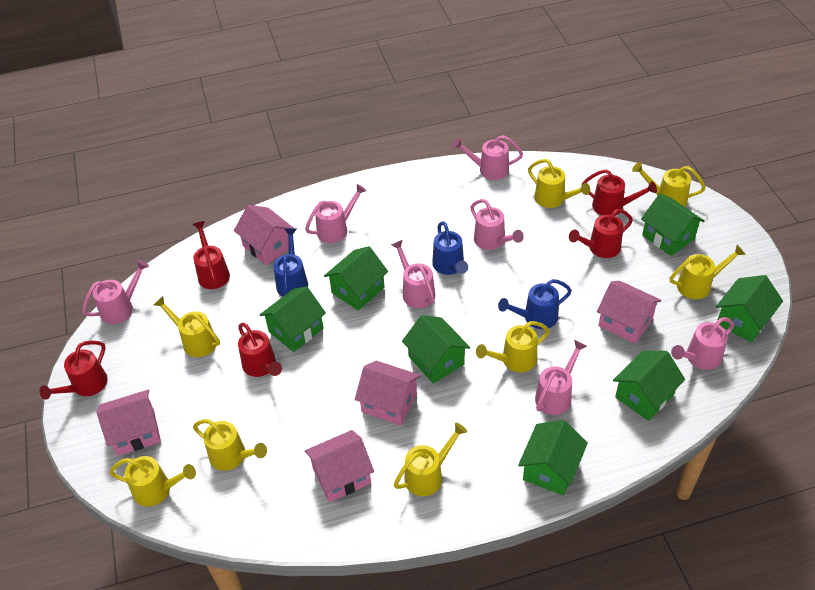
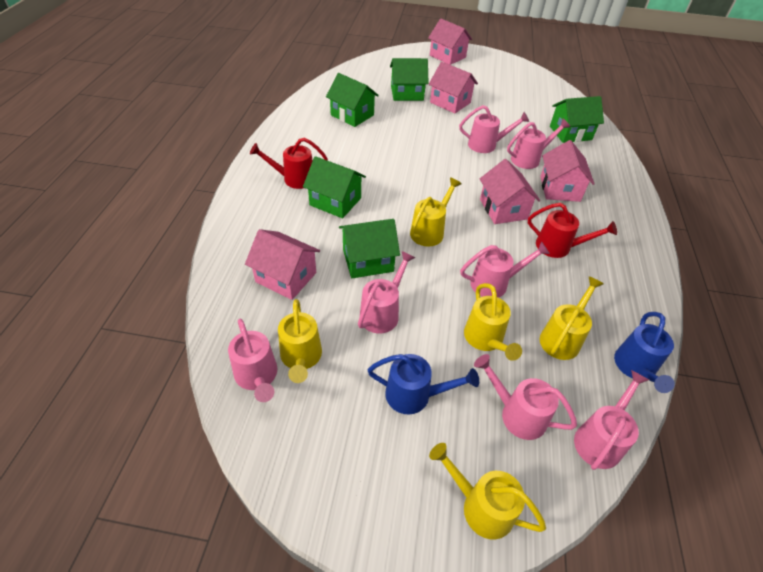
blue watering can: [274,228,308,297] [432,221,468,275] [498,279,572,329] = 3 -> [368,354,479,414] [614,312,675,393] = 2
green house: [260,286,326,352] [324,246,388,311] [402,315,470,384] [518,420,588,495] [613,351,685,421] [641,194,704,256] [716,275,783,343] = 7 -> [303,156,366,218] [326,73,379,127] [339,219,400,278] [390,58,429,101] [550,96,604,143] = 5
red watering can: [40,340,108,400] [193,221,230,289] [238,323,282,377] [569,209,633,258] [582,169,657,216] = 5 -> [250,138,328,189] [528,203,617,258] = 2
yellow watering can: [109,456,196,507] [154,296,220,357] [193,419,267,471] [394,423,467,496] [476,321,550,372] [528,159,590,208] [632,162,706,207] [670,245,746,299] = 8 -> [278,299,322,383] [410,177,462,247] [429,443,546,539] [464,283,522,361] [540,277,604,360] = 5

